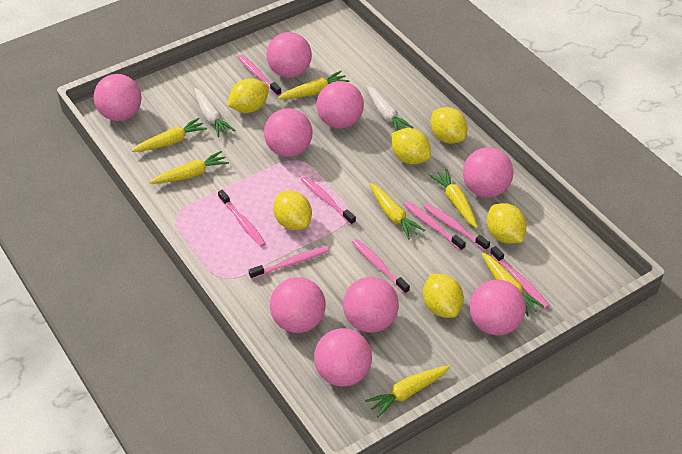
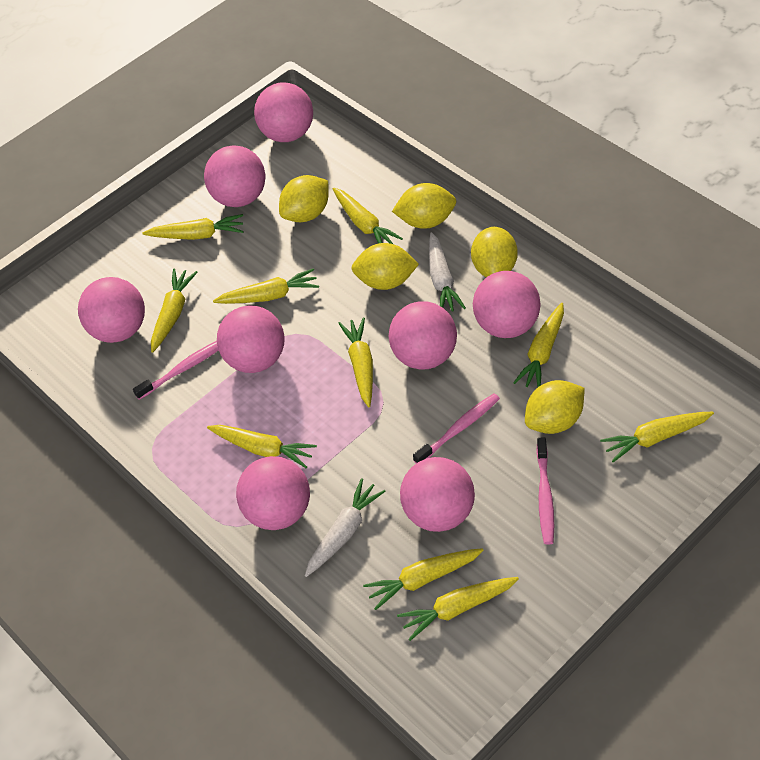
pink ball: [94,74,142,121] [264,108,313,157] [267,32,312,78] [270,277,326,333] [314,328,372,387] [317,81,364,129] [343,277,399,333] [463,147,513,198] [469,280,526,335] = 9 -> [78,277,145,343] [204,145,265,207] [217,305,285,373] [236,456,310,530] [254,83,313,142] [389,302,457,369] [400,457,475,532] [473,271,541,338] = 8
pink toothbrush: [218,189,266,247] [238,55,282,96] [249,246,329,279] [301,176,356,225] [352,239,410,294] [404,201,466,251] [424,203,490,251] [490,246,550,309] = 8 -> [133,341,218,400] [413,393,500,463] [536,437,554,545] = 3
yellow carrot: [131,118,207,152] [149,151,229,184] [277,71,349,99] [365,365,450,418] [369,183,425,239] [429,169,478,228] [481,252,545,316] = 7 -> [142,214,244,240] [151,269,197,353] [207,425,317,468] [213,268,319,304] [333,188,403,244] [338,317,373,408] [363,548,483,610] [397,577,519,641] [513,303,564,387] [600,412,714,462] = 10
yellow lemon: [227,78,269,113] [273,191,312,230] [391,128,431,165] [423,274,464,318] [431,107,467,144] [487,203,527,244] = 6 -> [279,175,329,222] [351,243,419,290] [392,183,456,229] [471,227,518,277] [525,380,585,434] = 5

